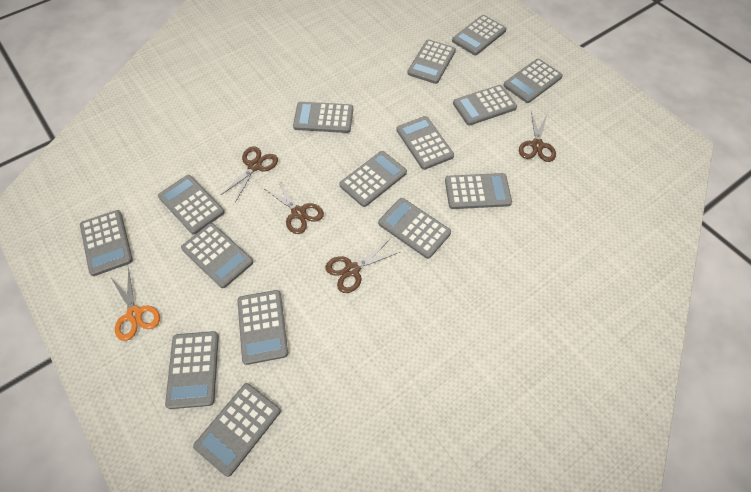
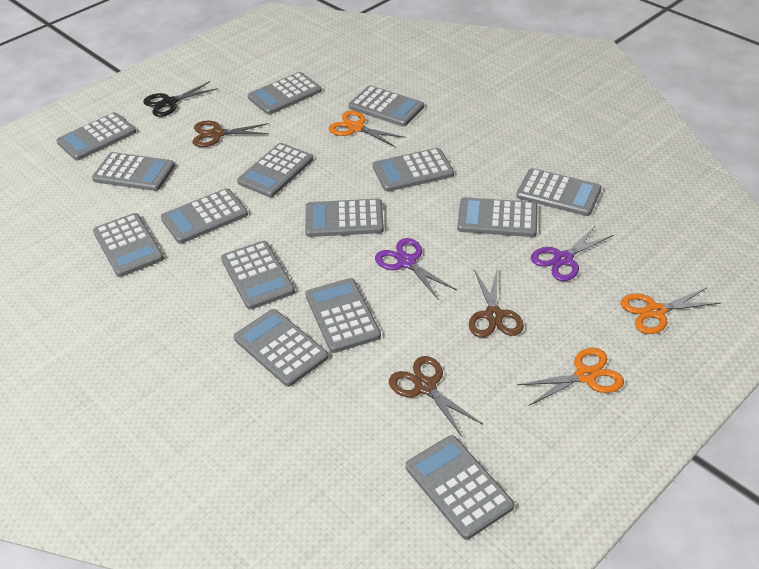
black scissors: none = 0 -> [143,81,218,117] = 1
brown scissors: [221,146,278,202] [263,179,324,234] [326,239,400,293] [519,112,556,162] = 4 -> [193,121,269,147] [389,356,483,438] [469,270,524,337] = 3
orange scissors: [111,268,160,341] = 1 -> [329,111,406,147] [517,348,624,406] [621,287,720,334] = 3
purple scissors: none = 0 -> [375,238,457,300] [531,225,613,281] = 2

